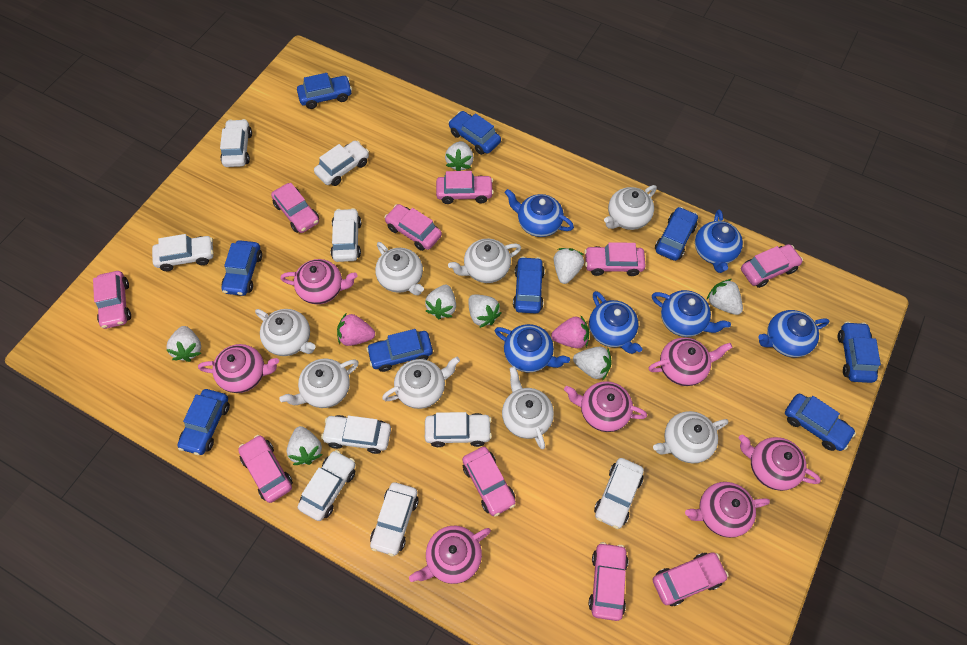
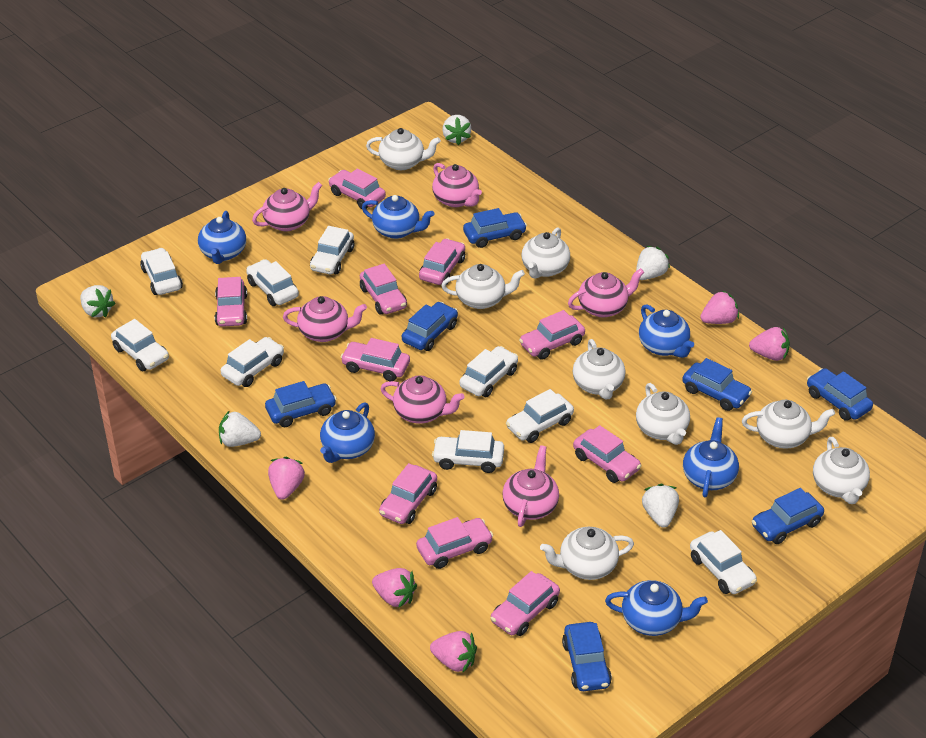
blue car: [177,389,230,455] [221,240,262,296] [297,73,352,109] [366,329,433,372] [448,111,501,155] [513,257,545,313] [655,207,698,261] [785,394,856,451] [838,322,881,383] = 9 -> [265,381,337,427] [402,302,458,351] [463,208,527,248] [562,622,612,691] [682,358,752,411] [752,488,824,544] [807,368,873,421] = 7
pink strawberry: [337,313,375,346] [551,316,589,348] = 2 -> [268,457,305,500] [372,568,417,608] [430,631,477,672] [700,290,739,324] [749,327,790,361] = 5
pink teapot: [198,344,279,393] [280,259,358,304] [409,526,491,584] [564,381,647,432] [649,337,733,386] [685,482,770,538] [739,435,821,491] = 7 -> [252,182,322,231] [283,296,367,342] [380,375,465,424] [432,163,482,207] [502,445,559,527] [568,268,644,318] = 6
white strawberry: [166,326,201,362] [287,426,322,465] [425,285,456,319] [445,141,474,171] [468,295,502,328] [554,248,584,284] [573,347,612,380] [707,279,743,315] = 8 -> [80,285,116,317] [219,410,261,447] [442,115,472,145] [636,246,670,280] [642,484,679,528] = 5

